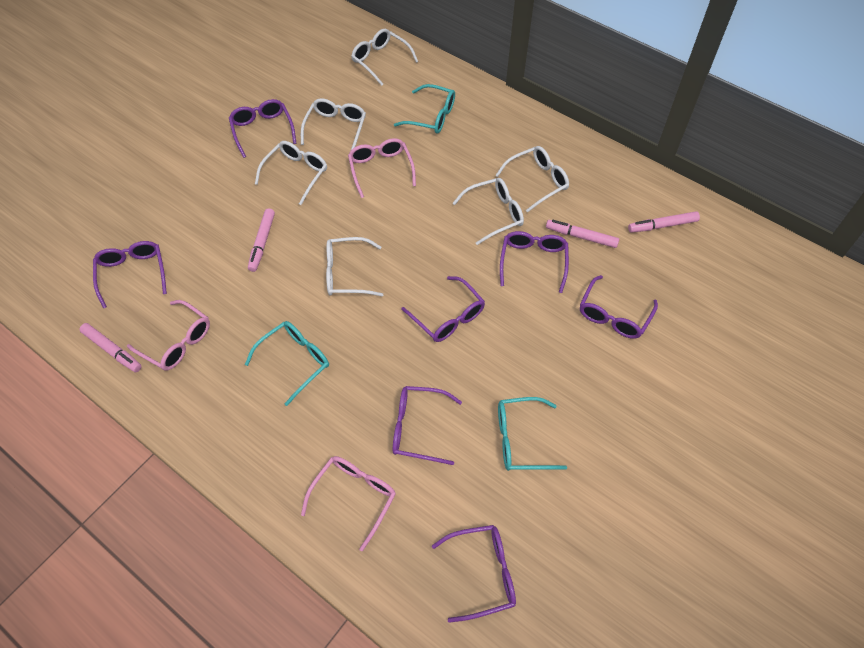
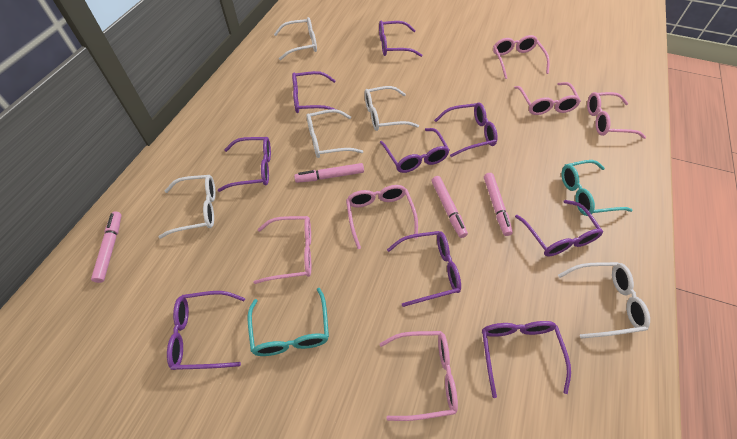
pink glasses: [127,300,210,371] [301,456,396,551] [348,138,416,198] = 3 -> [253,216,311,284] [346,185,418,249] [380,331,458,421] [493,35,550,79] [514,82,581,115] [587,92,646,139] = 6
purple glasses: [93,241,167,309] [229,99,297,158] [393,386,462,465] [401,276,485,342] [432,525,516,623] [500,231,569,293] [580,275,658,339] = 7 -> [167,291,245,370] [218,137,271,192] [292,71,337,113] [379,21,423,57] [380,128,450,173] [387,231,461,307] [434,103,498,157] [482,321,571,398] [515,200,603,257] = 9
turquoise glasses: [245,321,329,406] [394,84,455,134] [498,397,567,471] = 3 -> [248,288,329,356] [561,160,633,216] = 2
white glasses: [255,141,327,205] [301,98,366,150] [326,237,383,297] [351,29,418,86] [453,178,524,245] [495,146,569,213] = 6 -> [158,175,216,239] [274,17,317,61] [306,109,363,158] [364,86,419,131] [558,262,650,339] = 5

